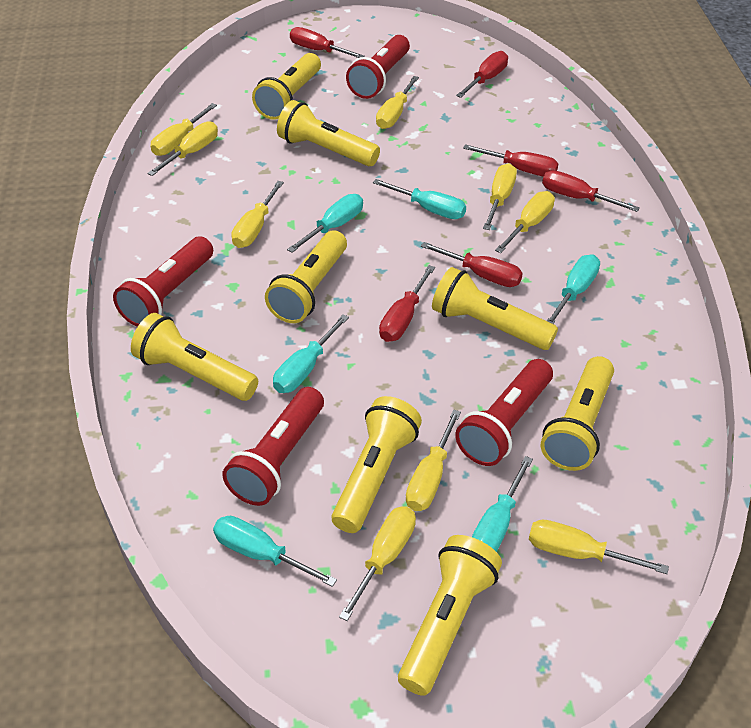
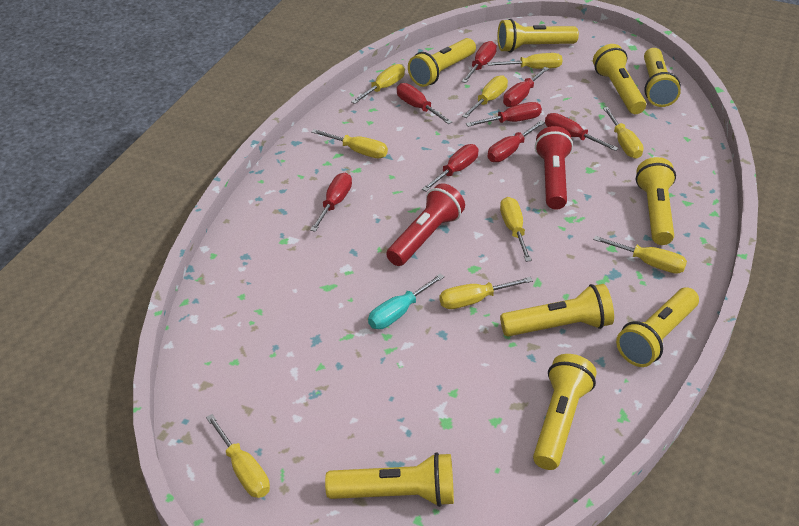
red flashlight: [113,236,213,327] [222,387,324,506] [346,35,410,99] [455,359,553,466] = 4 -> [386,183,465,266] [535,126,573,210] = 2
red screwdriver: [290,27,365,58] [379,265,435,342] [421,242,523,287] [456,51,508,98] [463,144,558,177] [542,170,640,212] = 6 -> [310,173,352,232] [397,83,452,124] [422,144,478,191] [462,41,497,83] [466,102,542,127] [487,121,545,162] [503,67,549,107] [545,113,618,151] = 8
turquoise screwdriver: [213,516,337,587] [273,314,349,393] [287,194,363,253] [373,179,466,219] [472,456,533,552] [547,255,600,324] = 6 -> [368,274,445,329] = 1
yellow flashlight: [131,313,258,401] [252,53,321,120] [265,230,347,323] [277,100,380,166] [332,396,422,533] [398,535,502,696] [432,267,558,350] [541,356,614,471] = 8 -> [325,452,454,507] [408,38,476,87] [497,19,579,52] [500,284,614,337] [533,354,597,470] [593,44,646,114] [616,288,699,367] [636,157,676,245] [644,48,681,107] = 9

